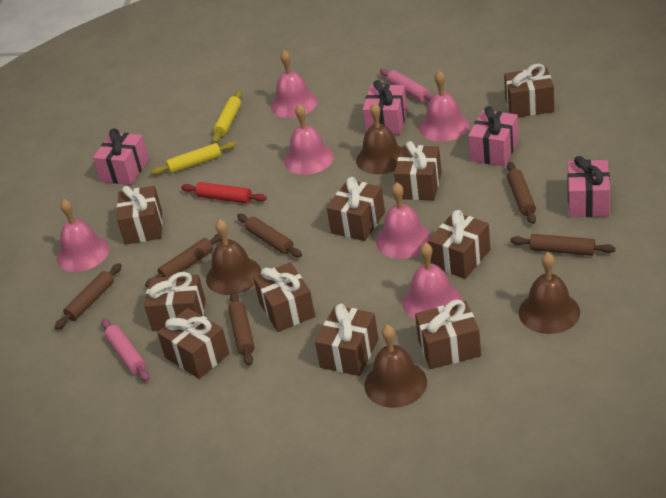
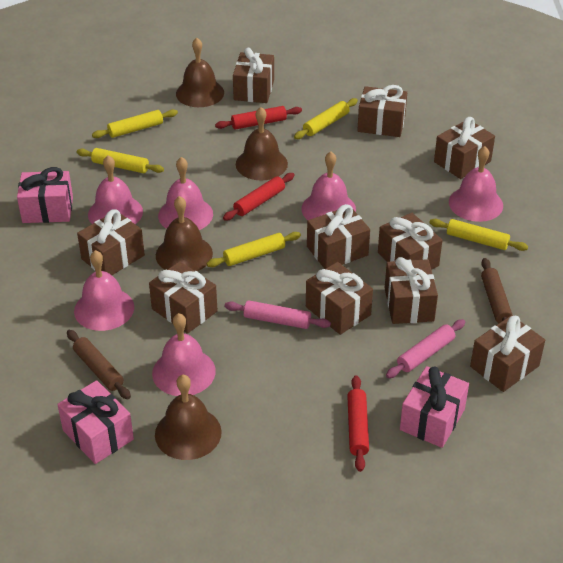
brown rolling pin: [55,263,122,330] [145,234,222,287] [228,292,255,366] [237,214,302,258] [507,162,536,224] [511,234,615,256] = 6 -> [67,330,131,399] [481,258,513,323] = 2
pink gift: [93,128,149,185] [363,80,407,135] [468,106,519,166] [568,156,610,217] = 4 -> [17,167,73,223] [57,380,134,464] [400,366,469,448] = 3
red rolling pin: [181,182,267,203] = 1 -> [215,106,302,130] [223,173,295,221] [347,375,369,472] = 3
yellow rolling pin: [151,142,236,175] [212,90,242,143] = 2 -> [77,148,164,173] [92,109,178,138] [207,232,301,267] [294,98,358,139] [429,219,528,251] = 5

